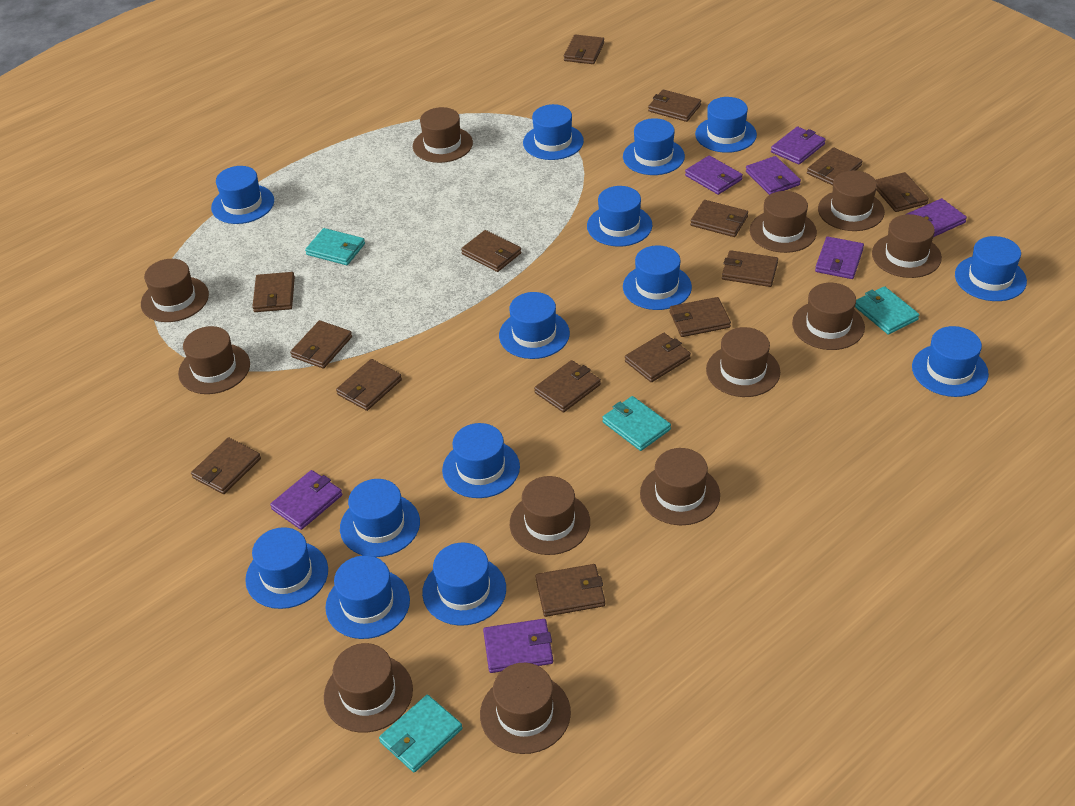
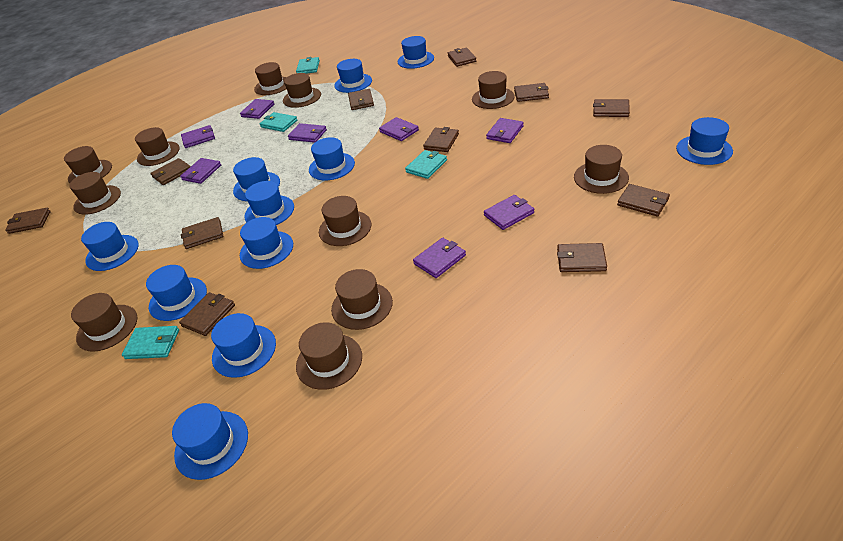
blue hat: [211,166,274,224] [245,527,328,609] [325,555,410,639] [340,479,420,557] [422,543,506,626] [442,423,520,498] [499,292,570,359] [523,104,584,160] [587,186,652,247] [623,118,685,175] [623,245,692,310] [695,97,757,153] [912,326,989,397] [955,236,1027,301] = 14 -> [81,222,139,271] [146,265,207,321] [172,403,248,480] [211,313,276,378] [233,157,280,201] [240,217,293,269] [244,181,294,225] [309,137,355,180] [334,59,372,93] [398,36,434,69] [676,117,733,165] = 11
brown hat: [141,259,209,322] [178,326,250,394] [324,643,413,733] [413,107,473,163] [480,663,571,754] [510,476,590,555] [640,448,720,525] [706,327,780,397] [750,191,817,253] [792,283,865,350] [818,171,885,231] [872,214,942,278] = 12 -> [64,146,112,183] [69,172,121,215] [71,293,137,352] [135,127,180,166] [254,62,287,95] [283,73,321,108] [296,322,362,390] [319,196,371,246] [331,269,393,330] [472,71,515,109] [574,145,629,194] = 11
brown wallet: [191,437,261,494] [252,272,295,312] [290,320,352,369] [336,359,402,411] [461,230,522,272] [534,360,601,412] [535,564,605,617] [564,34,604,64] [625,333,691,382] [648,90,701,122] [670,297,731,337] [690,200,748,237] [722,250,778,287] [807,147,863,186] [876,172,929,212] = 15 -> [5,208,51,234] [150,158,191,185] [179,292,235,336] [181,217,223,249] [348,89,374,110] [423,127,459,152] [448,48,476,67] [514,83,549,102] [557,243,607,272] [593,99,630,117] [617,184,670,217] = 11
purple wallet: [270,470,342,530] [483,619,553,673] [685,155,743,195] [746,156,801,195] [771,127,826,164] [815,236,864,279] [905,198,967,237] = 7 -> [180,158,221,184] [181,125,215,148] [240,99,274,119] [288,123,327,143] [379,117,419,141] [413,238,466,278] [484,195,534,230] [486,118,524,143] = 8

